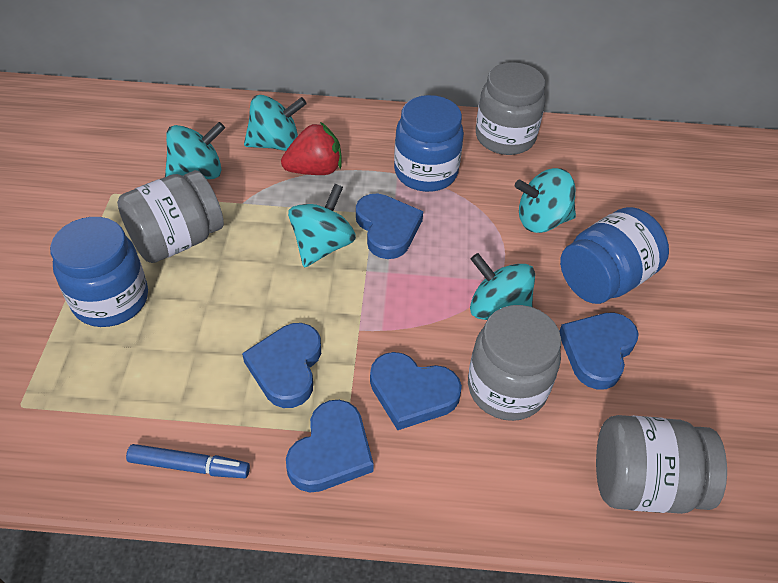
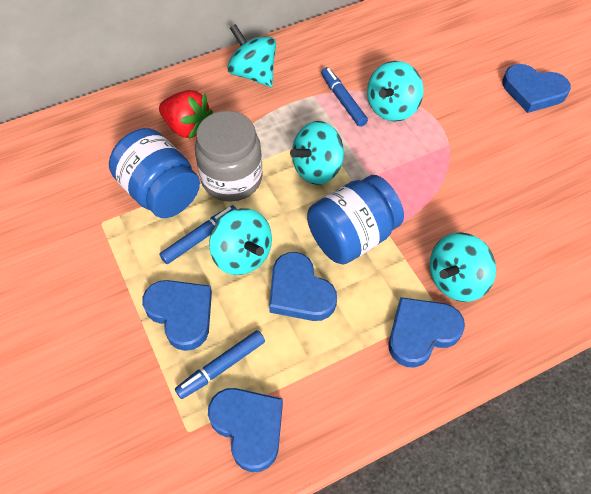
blue jar: [50,217,148,327] [394,95,464,192] [560,207,669,304] = 3 -> [109,128,200,218] [307,175,404,264] = 2
blue marker: [126,444,250,478] = 1 -> [160,205,237,264] [175,330,265,399] [321,67,368,127] = 3
grey jar: [117,170,224,263] [468,305,561,421] [476,62,545,155] [596,415,727,514] = 4 -> [195,111,263,202] = 1

